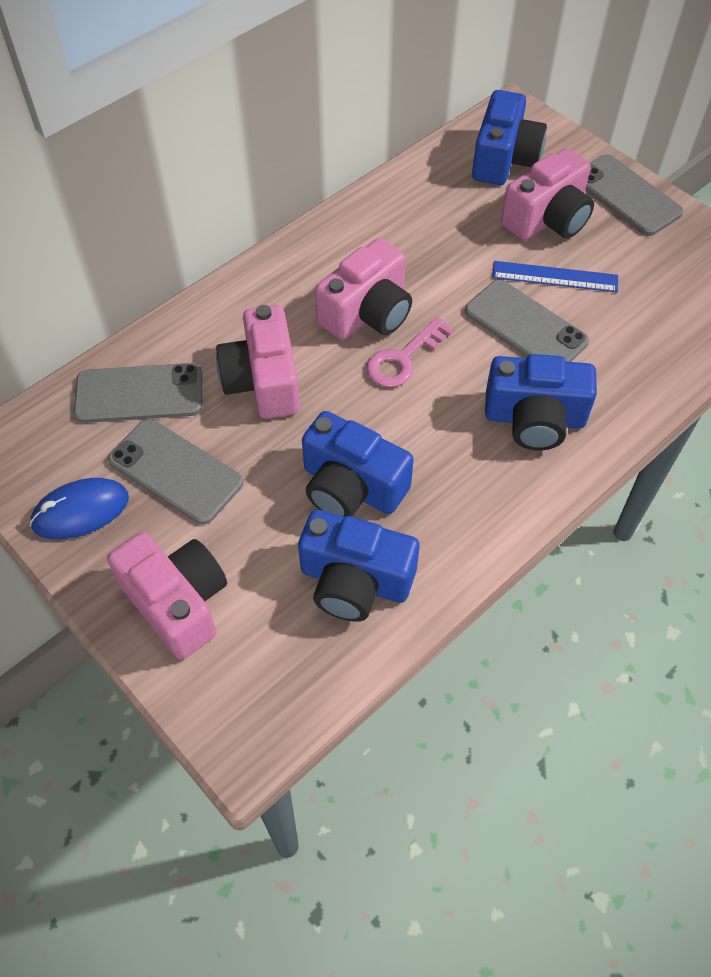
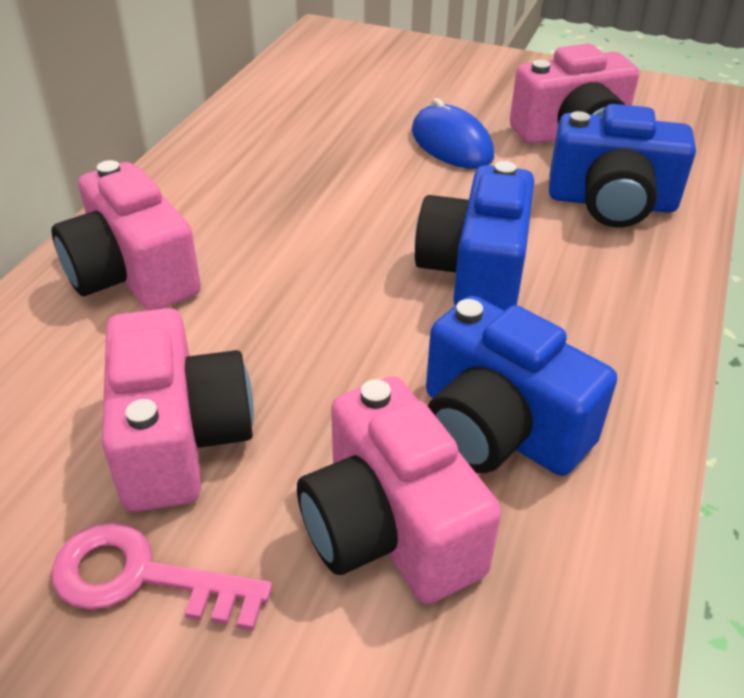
blue camera: [298,510,420,622] [302,411,414,517] [472,90,547,185] [485,354,597,450] = 4 -> [415,161,534,311] [426,296,617,476] [549,104,696,227] = 3
blue ruler: [492,261,618,292] = 1 -> none = 0
grey phone: [74,363,202,423] [108,419,243,524] [465,280,589,362] [585,154,683,236] = 4 -> none = 0

